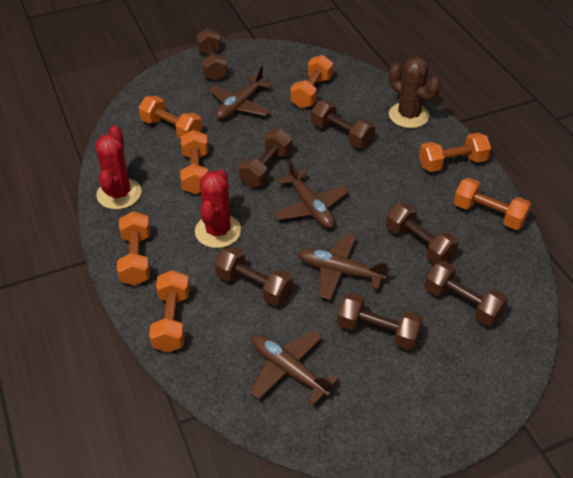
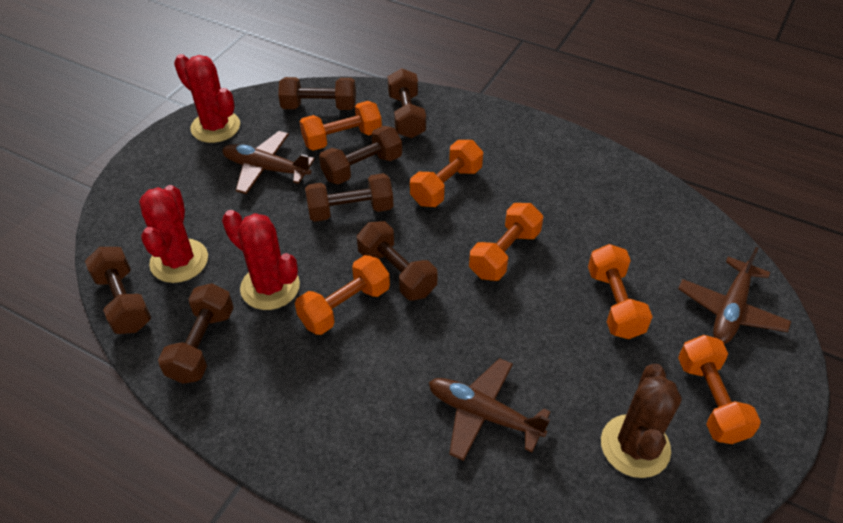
brown plane: [208,66,272,120] [250,330,339,405] [273,160,349,229] [298,233,388,300] = 4 -> [222,131,315,194] [429,358,551,461] [678,247,791,344] = 3
orange dumbbell: [117,211,151,286] [138,96,202,139] [149,270,190,352] [180,130,208,194] [290,55,333,108] [419,133,491,172] [454,178,531,230] = 7 -> [295,255,390,335] [300,101,382,151] [410,140,483,207] [469,203,543,281] [588,244,653,339] [678,335,761,444] = 6
red cactus: [95,125,141,209] [195,169,241,248] = 2 -> [139,185,208,283] [174,54,240,143] [222,210,300,310] = 3

